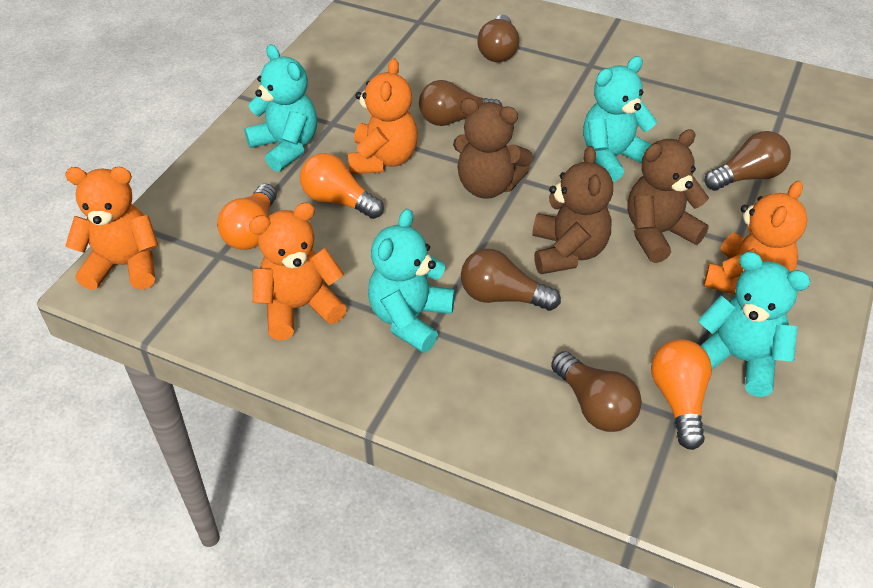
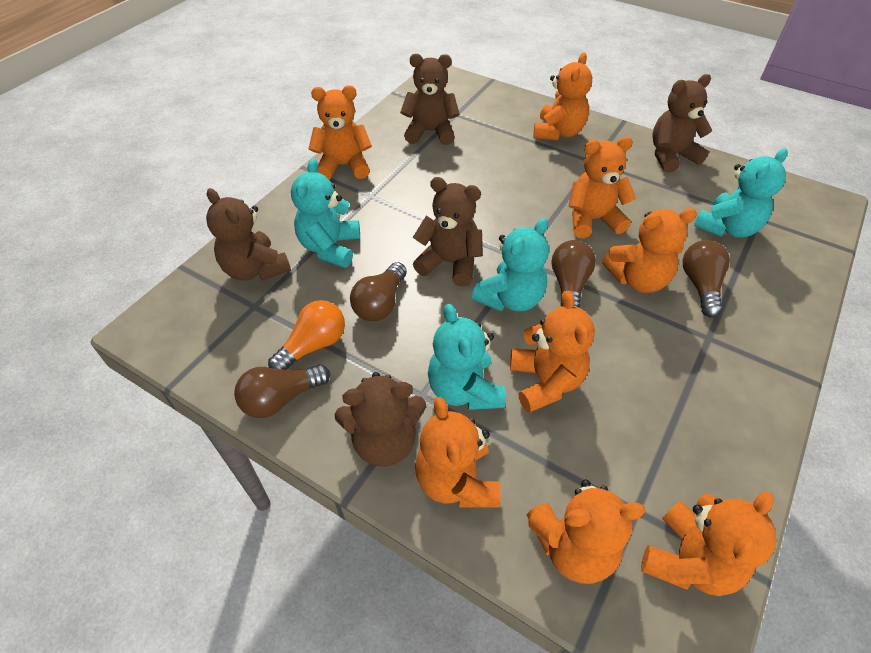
brown light bulb: [419,80,502,126] [461,249,561,311] [477,15,519,62] [551,351,642,432] [704,131,791,191] = 5 -> [234,364,330,418] [350,262,407,321] [551,240,596,308] [683,240,730,318] = 4
brown teddy bear: [453,98,533,199] [532,146,613,274] [627,129,709,263] = 3 -> [206,188,291,281] [335,372,426,466] [400,54,460,145] [413,177,483,287] [652,74,713,173] = 5
orange light bulb: [217,184,277,250] [300,153,384,219] [651,339,712,450] = 3 -> [268,300,345,370] = 1
orange teddy bear: [65,167,159,290] [249,202,347,340] [348,58,418,174] [704,180,808,294] = 4 -> [308,86,372,180] [415,397,501,508] [510,291,595,413] [527,480,646,584] [533,52,592,140] [569,137,636,238] [602,208,697,293] [641,491,777,596] = 8

